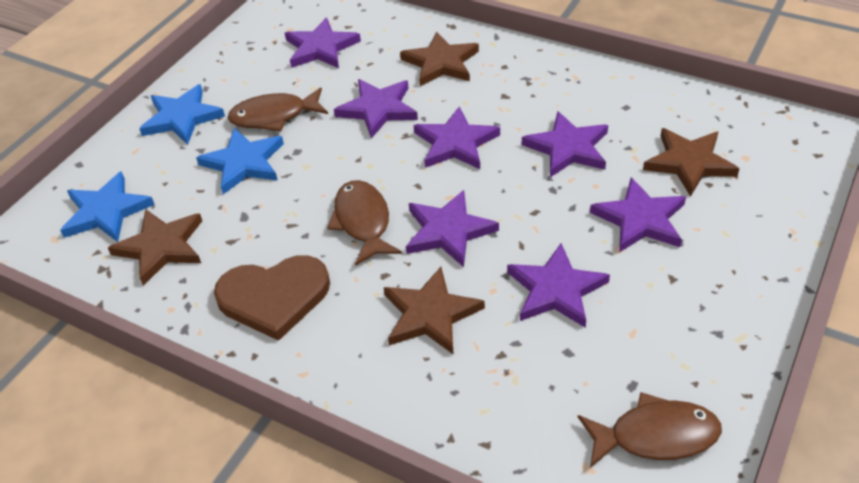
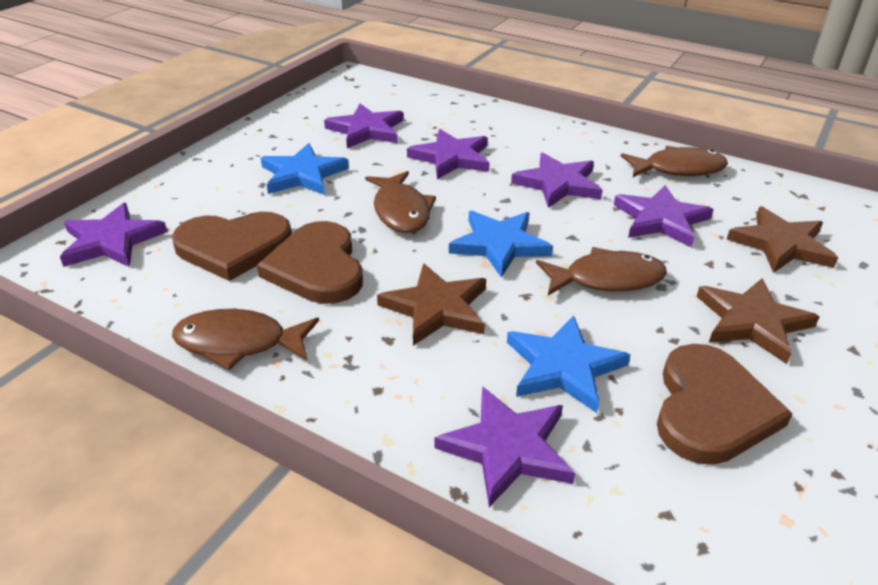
brown fish: [228,87,328,131] [327,180,402,266] [578,392,722,468] = 3 -> [172,309,319,370] [365,171,436,233] [536,247,667,296] [621,146,728,177] = 4
brown heart: [214,255,330,341] = 1 -> [172,212,292,281] [257,221,363,304] [657,344,793,465] = 3
brown star: [108,209,202,285] [383,267,485,354] [400,32,479,86] [643,128,739,197] = 4 -> [377,263,486,346] [697,278,820,364] [727,206,838,273] = 3
purple star: [285,17,361,68] [334,79,418,138] [406,190,499,267] [414,107,500,169] [507,243,610,328] [522,111,608,177] [590,177,686,252] = 7 -> [60,203,167,267] [324,104,403,148] [407,129,490,179] [434,386,575,507] [511,152,603,208] [614,185,714,247] = 6

